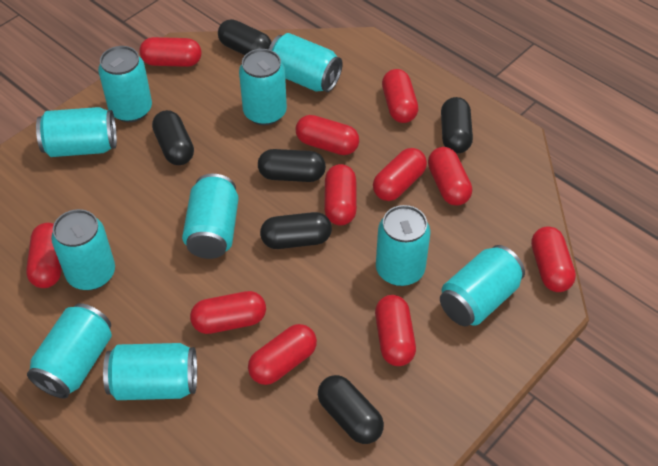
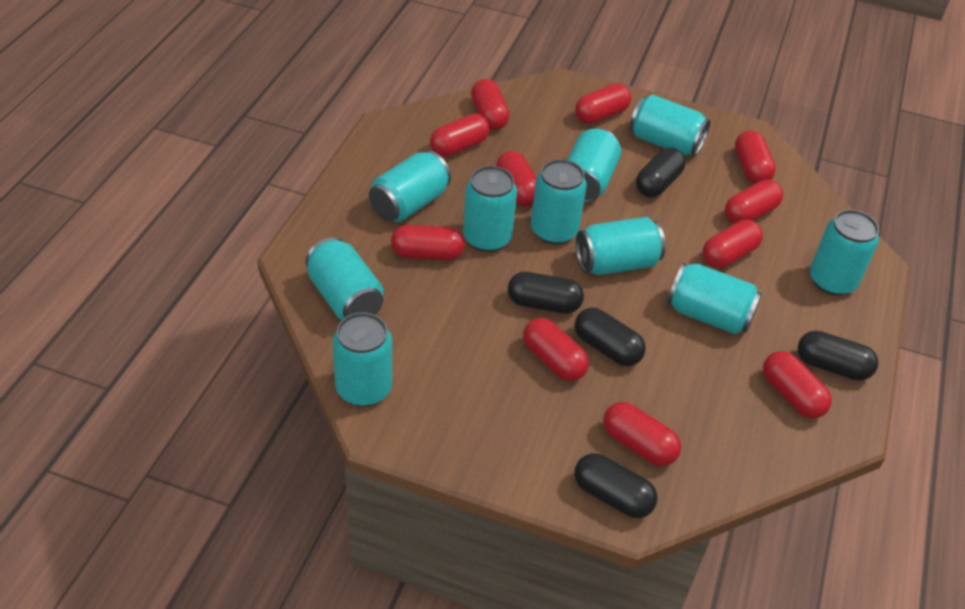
black capsule: [152,110,194,165] [218,19,272,55] [258,149,326,182] [260,212,332,249] [318,375,384,444] [441,97,473,153] = 6 -> [508,272,584,313] [574,453,657,518] [575,308,646,366] [636,148,686,197] [798,331,879,381] = 5

